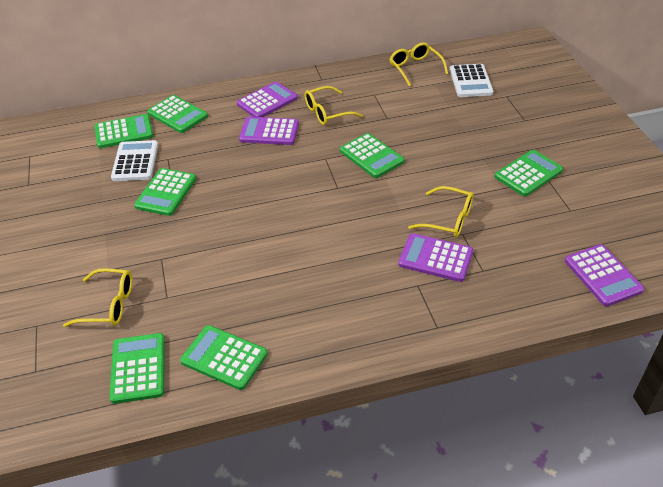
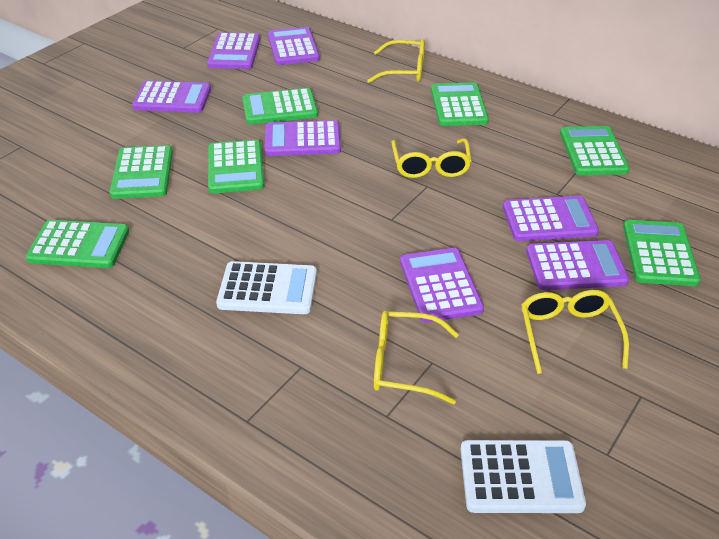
purple calculator: [237,82,298,117] [239,117,299,145] [398,233,473,282] [565,244,644,306] = 4 -> [132,81,211,113] [207,33,260,69] [265,120,341,156] [268,27,320,65] [400,248,484,323] [503,196,599,241] [526,240,629,290] = 7

